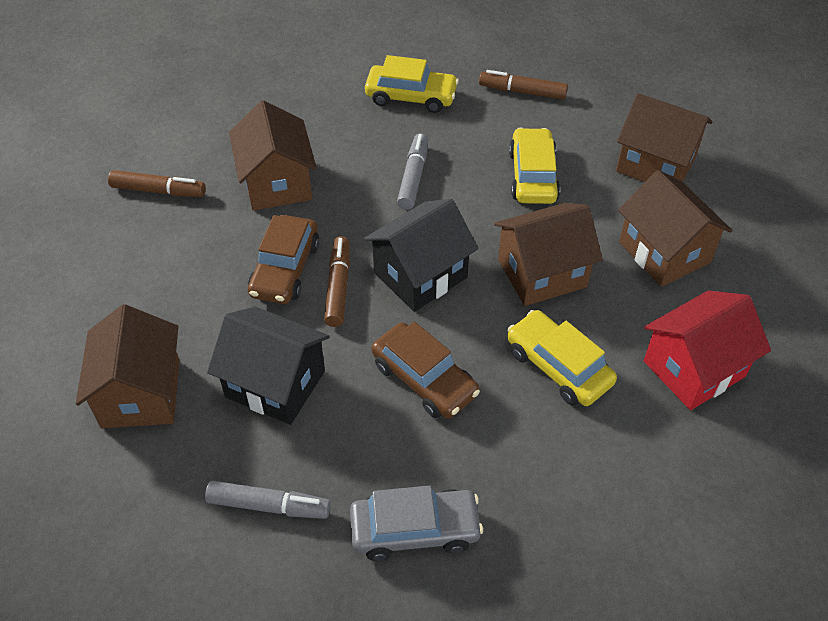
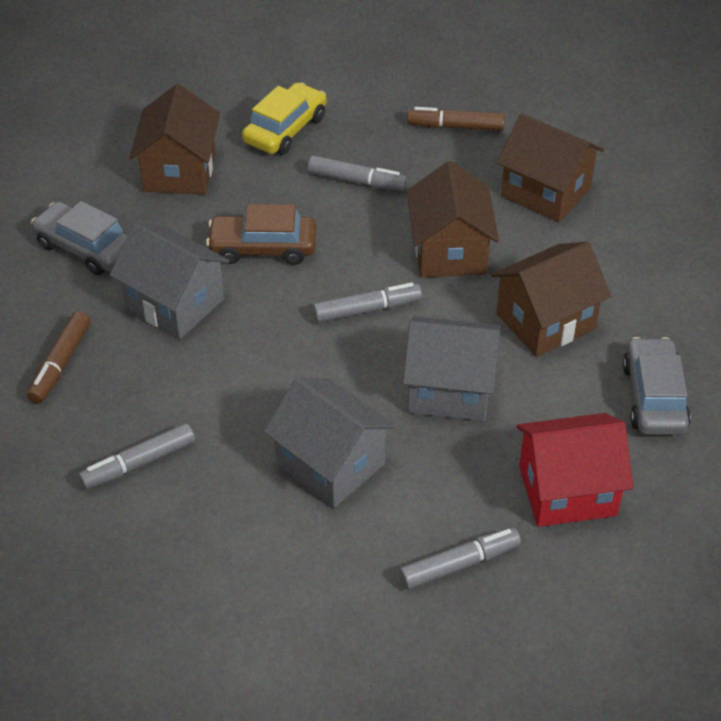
black house: [207,307,330,425] [364,199,479,312] = 2 -> none = 0
brown car: [248,215,320,304] [372,322,480,419] = 2 -> [206,204,316,265] = 1
brown house: [76,304,180,428] [229,100,317,211] [494,203,603,306] [616,93,712,182] [618,170,733,287] = 5 -> [129,84,220,195] [407,161,499,278] [491,242,611,357] [497,113,604,222] = 4
brown marker: [108,170,206,197] [324,236,350,327] [479,70,568,100] = 3 -> [27,311,91,404] [407,107,505,131] = 2
grey car: [350,486,483,561] = 1 -> [31,201,128,275] [622,337,691,435] = 2
grey house: none = 0 -> [110,222,229,339] [264,377,396,508] [403,316,500,421] = 3
grey marker: [205,481,331,519] [397,133,428,210] = 2 -> [78,423,195,489] [308,155,408,191] [313,282,422,323] [399,527,521,589] = 4
yellow car: [365,55,459,113] [507,310,617,406] [509,128,560,204] = 3 -> [242,83,327,155] = 1

